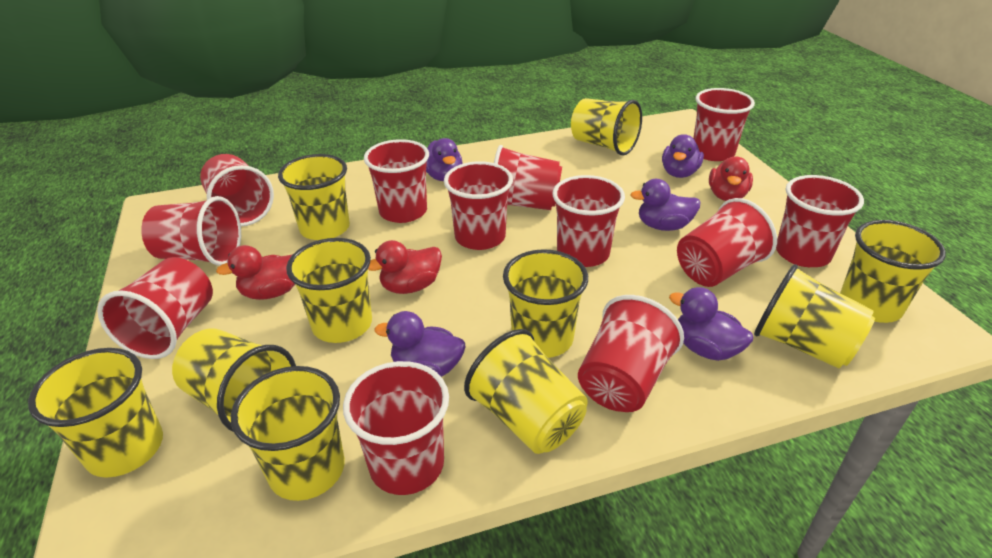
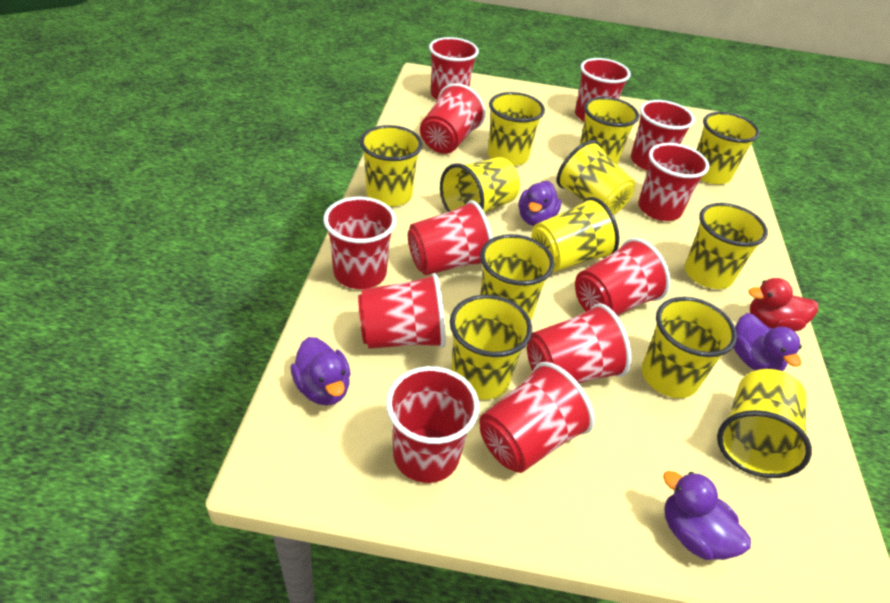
purple duck: [374,311,465,377] [426,138,462,181] [630,179,701,231] [662,134,704,178] [669,287,753,361] = 5 -> [290,337,351,406] [519,181,561,226] [663,471,751,560] [733,313,802,371] = 4
red duck: [216,245,295,300] [368,240,442,294] [709,156,753,201] = 3 -> [749,278,818,331] = 1
yellow cup: [28,348,163,478] [172,328,296,432] [231,366,345,501] [278,154,350,240] [286,238,372,343] [464,329,588,454] [503,249,588,358] [571,98,642,156] [754,264,875,369] [840,220,946,323] = 10 -> [360,125,423,207] [440,157,520,213] [450,295,532,400] [480,234,554,320] [488,92,545,166] [531,197,619,272] [557,140,635,215] [580,97,639,164] [642,297,737,398] [685,203,768,289] [697,112,760,184] [717,369,812,478] = 12

